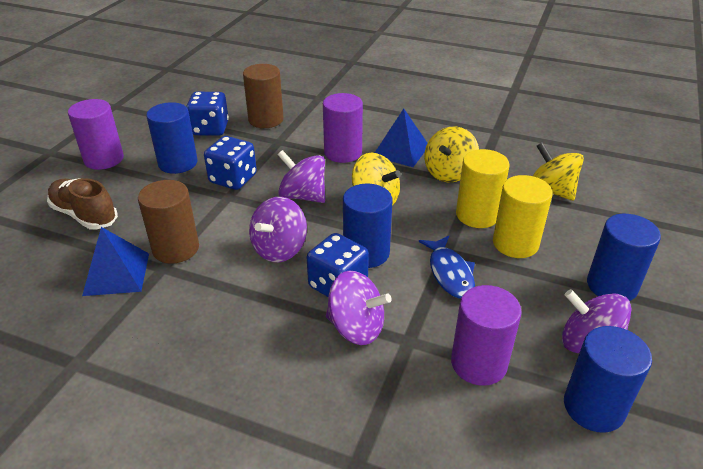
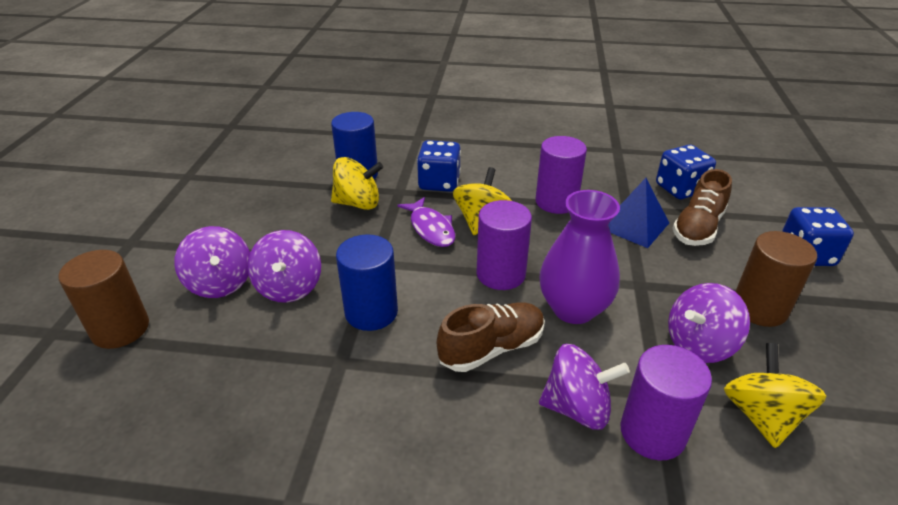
blue cylinder: [146,102,197,174] [343,184,392,268] [564,326,652,433] [587,214,661,301] = 4 -> [331,112,378,179] [336,235,398,331] = 2
blue fish: [419,235,475,299] = 1 -> none = 0
blue pyramid: [82,227,149,296] [375,108,428,167] = 2 -> [608,178,669,248] = 1
brown shoe: [47,178,118,230] = 1 -> [437,302,545,372] [673,169,732,246] = 2
purple fish: none = 0 -> [398,197,455,247] = 1
purple vase: none = 0 -> [539,190,620,324] = 1
yellow cylinder: [456,149,510,228] [493,175,553,258] = 2 -> none = 0

